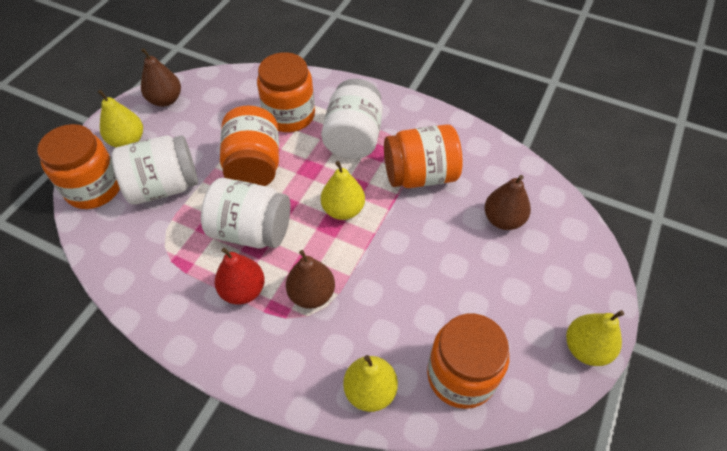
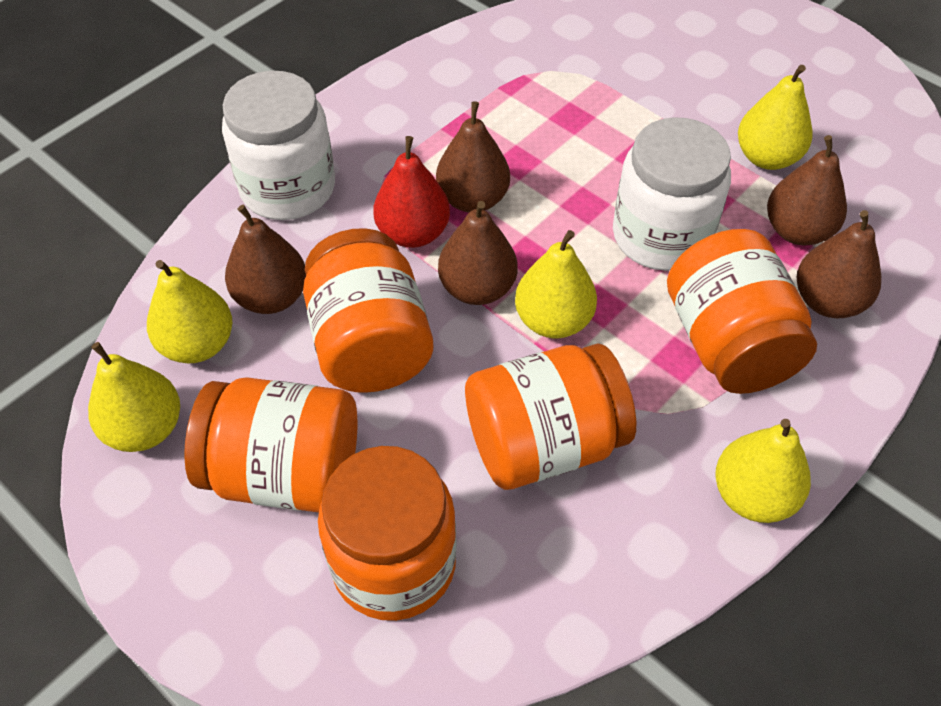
brown pear: [141,48,181,107] [286,250,335,309] [484,175,531,230] = 3 -> [225,205,306,314] [436,101,510,213] [438,201,517,305] [767,135,847,245] [797,210,881,318] = 5
white jar: [112,135,198,205] [201,178,291,248] [321,79,383,159] = 3 -> [222,71,335,220] [613,117,731,271] = 2
yellow pear: [98,90,143,148] [321,161,365,220] [343,355,398,412] [566,310,624,366] = 4 -> [88,342,180,452] [147,260,232,363] [515,230,597,338] [715,419,811,523] [738,65,813,170] = 5

